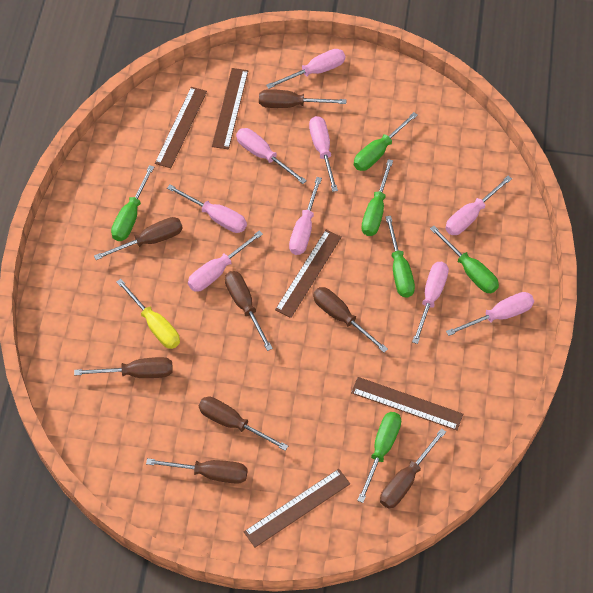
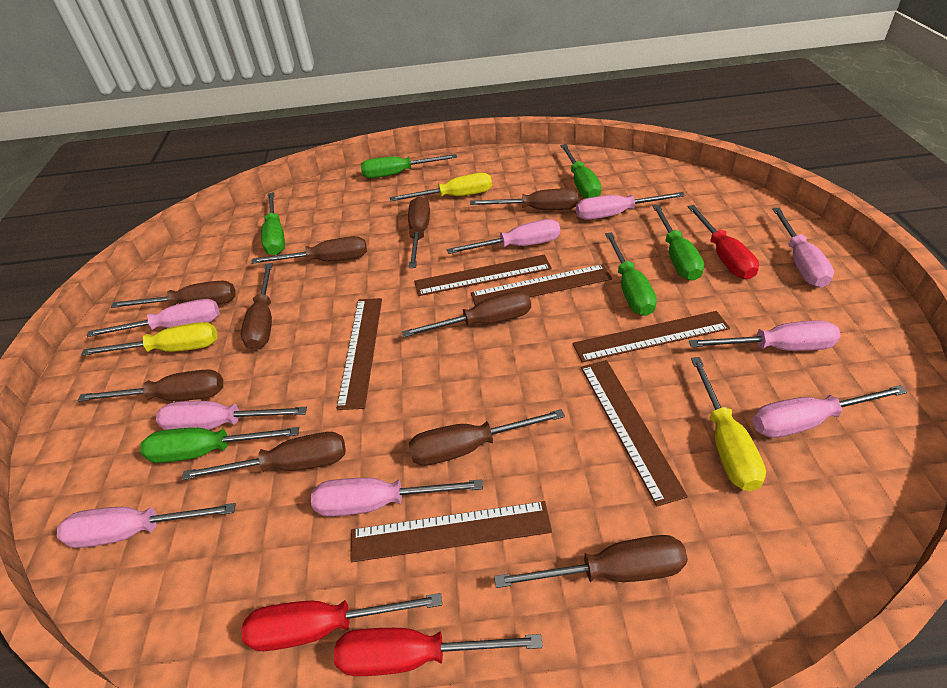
brown ruler: [155,87,207,168] [212,68,248,150] [244,469,350,547] [275,230,342,318] [351,377,463,431] = 5 -> [336,298,382,410] [350,501,552,562] [414,255,552,296] [471,264,612,305] [573,311,730,363] [581,360,688,507] = 6
brown screwdriver: [74,357,173,378] [94,217,183,260] [146,458,248,484] [198,397,288,451] [225,271,273,351] [259,89,346,108] [313,287,388,353] [380,428,446,509] = 8 -> [78,370,223,402] [111,281,236,308] [182,432,346,480] [241,263,273,350] [251,236,367,264] [402,291,531,337] [408,196,430,268] [409,409,565,466] [470,189,578,210] [494,535,688,588] = 10
red screwdriver: none = 0 -> [242,593,442,651] [334,628,543,676] [688,205,759,279] = 3
yellow screwdriver: [116,279,180,349] = 1 -> [81,322,218,356] [390,173,492,201] [691,357,766,491] = 3

